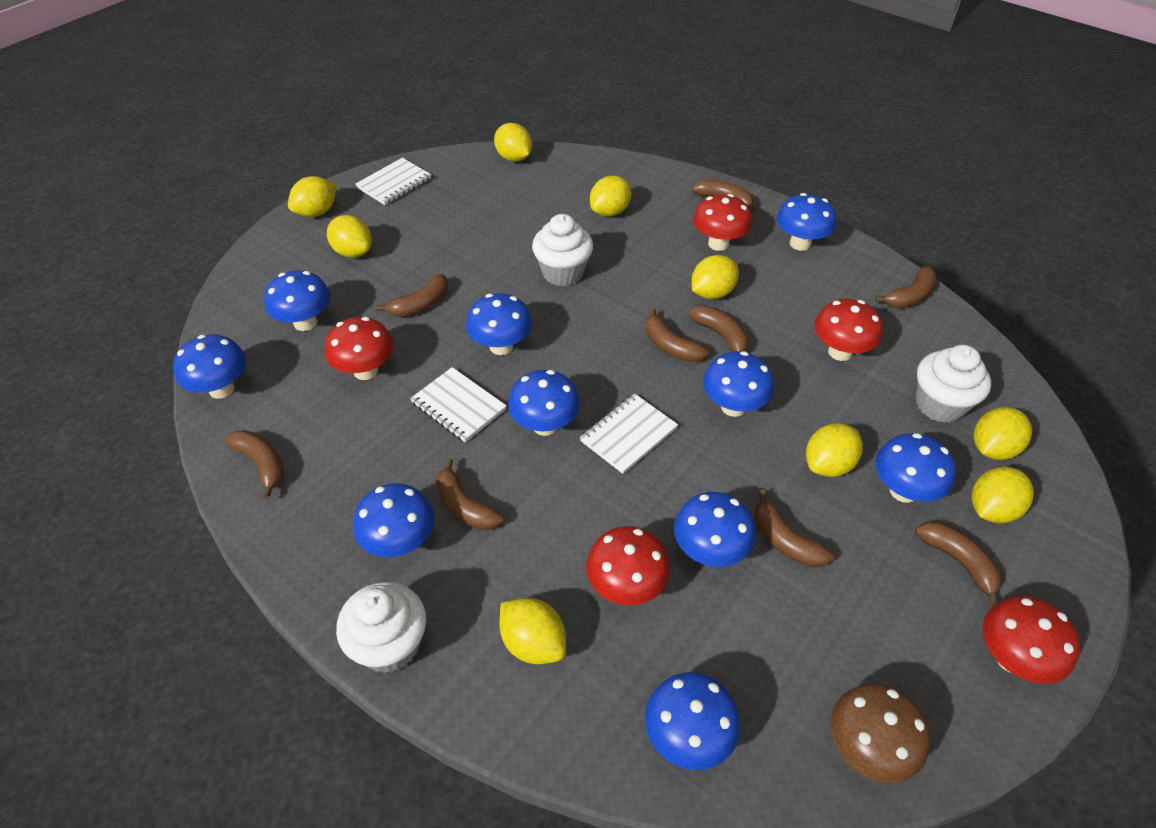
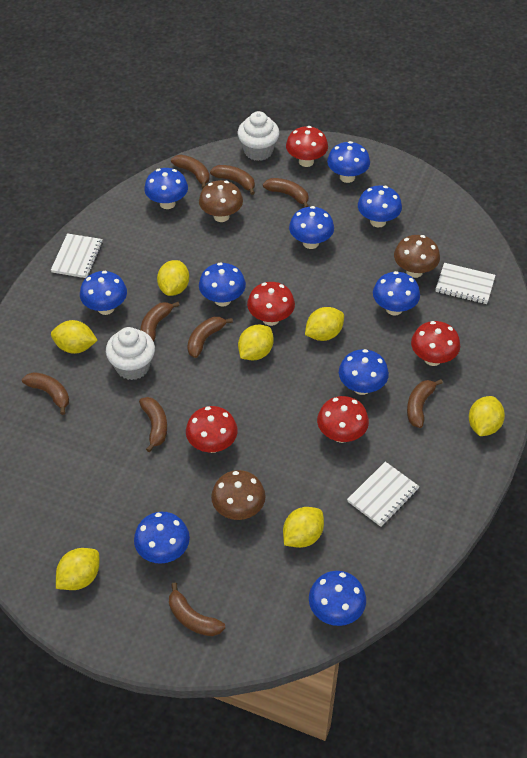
brown mushroom: [831,683,930,783] = 1 -> [199,180,243,222] [211,470,266,520] [394,235,440,278] = 3
white cupcake: [336,582,426,673] [532,214,593,286] [916,345,991,423] = 3 -> [106,327,155,380] [238,111,280,161] = 2
yellow lemon: [288,176,337,217] [327,215,372,258] [494,123,532,162] [500,598,566,664] [590,176,632,217] [691,255,739,299] [806,423,863,477] [971,467,1034,523] [974,407,1032,460] = 9 -> [51,320,98,354] [56,548,99,590] [157,260,189,296] [238,325,274,361] [283,507,324,548] [305,307,344,341] [469,396,505,436] = 7

